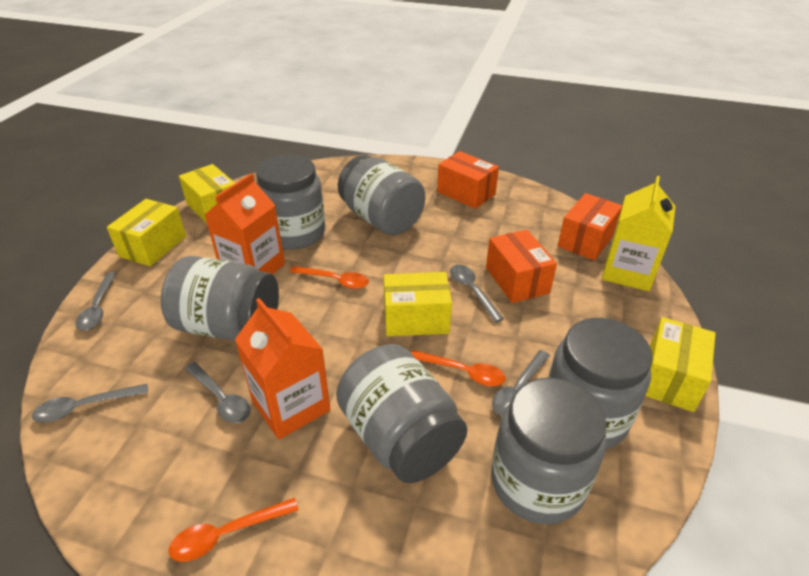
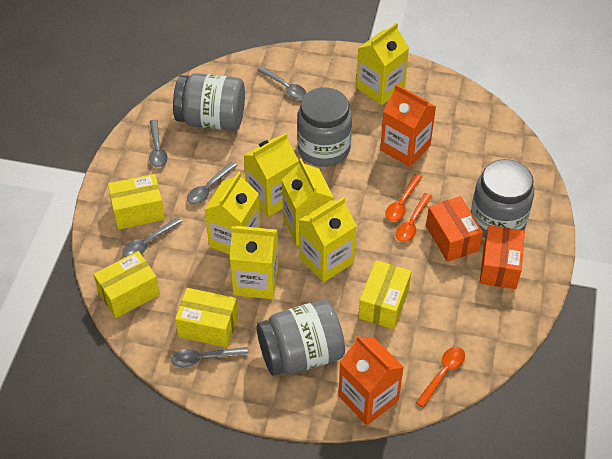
grey jar: [161,256,279,341] [256,155,325,250] [336,344,467,483] [338,155,425,235] [491,378,607,524] [548,318,653,449] = 6 -> [173,73,245,131] [257,300,345,376] [297,87,352,167] [471,159,534,237] = 4
orange box: [437,151,499,209] [486,230,557,303] [558,193,622,261] = 3 -> [426,196,483,262] [480,225,525,289] = 2
yellow carton: [602,176,676,291] = 1 -> [204,172,261,255] [230,226,279,299] [243,133,299,217] [282,158,334,246] [299,197,357,282] [356,23,409,105] = 6

